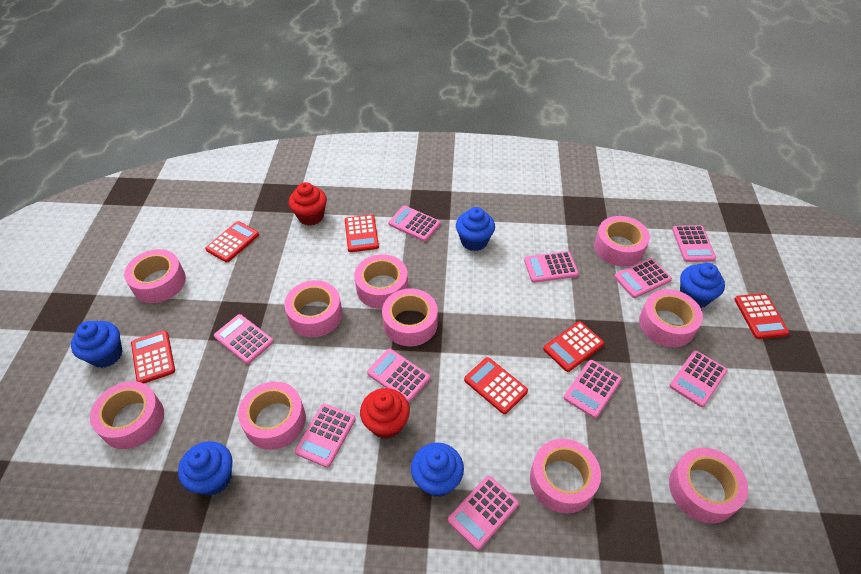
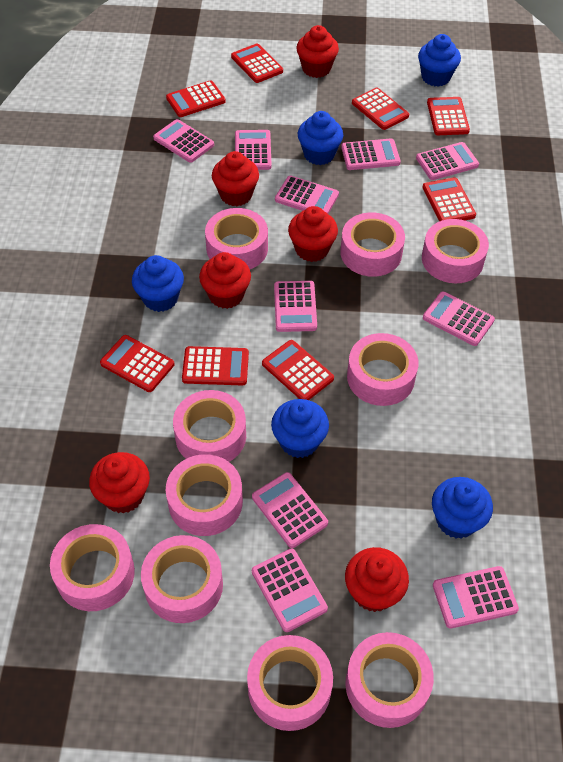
red calculator: [131,330,175,383] [205,221,259,262] [345,214,379,252] [464,357,528,414] [543,321,604,372] [734,293,789,339] = 6 -> [100,335,174,392] [166,80,226,117] [182,346,249,386] [231,43,283,83] [262,340,334,400] [352,87,409,130] [422,177,476,222] [427,97,470,135] = 8
red cupcake: [289,182,327,226] [360,388,410,439] = 2 -> [89,452,150,514] [199,252,251,309] [212,151,259,206] [288,206,338,262] [296,25,339,78] [345,547,409,612] = 6

